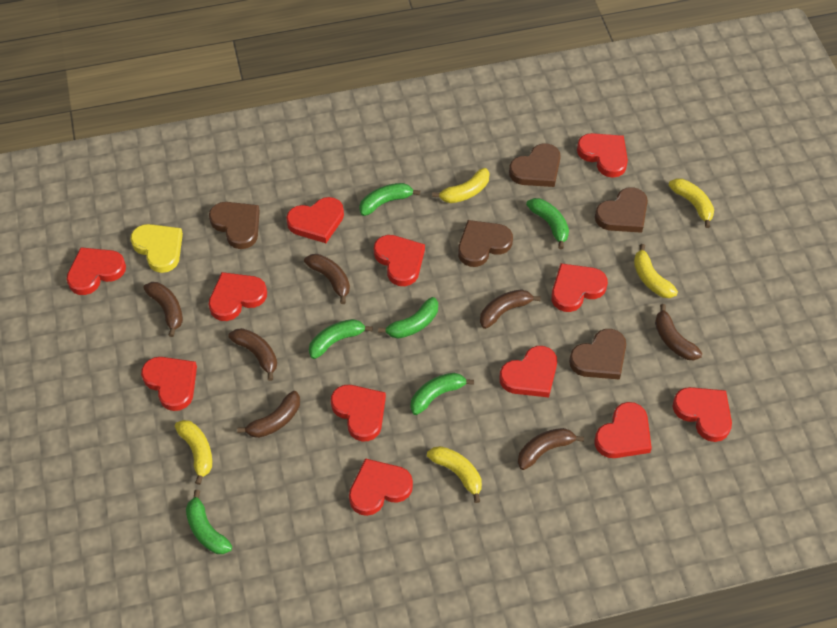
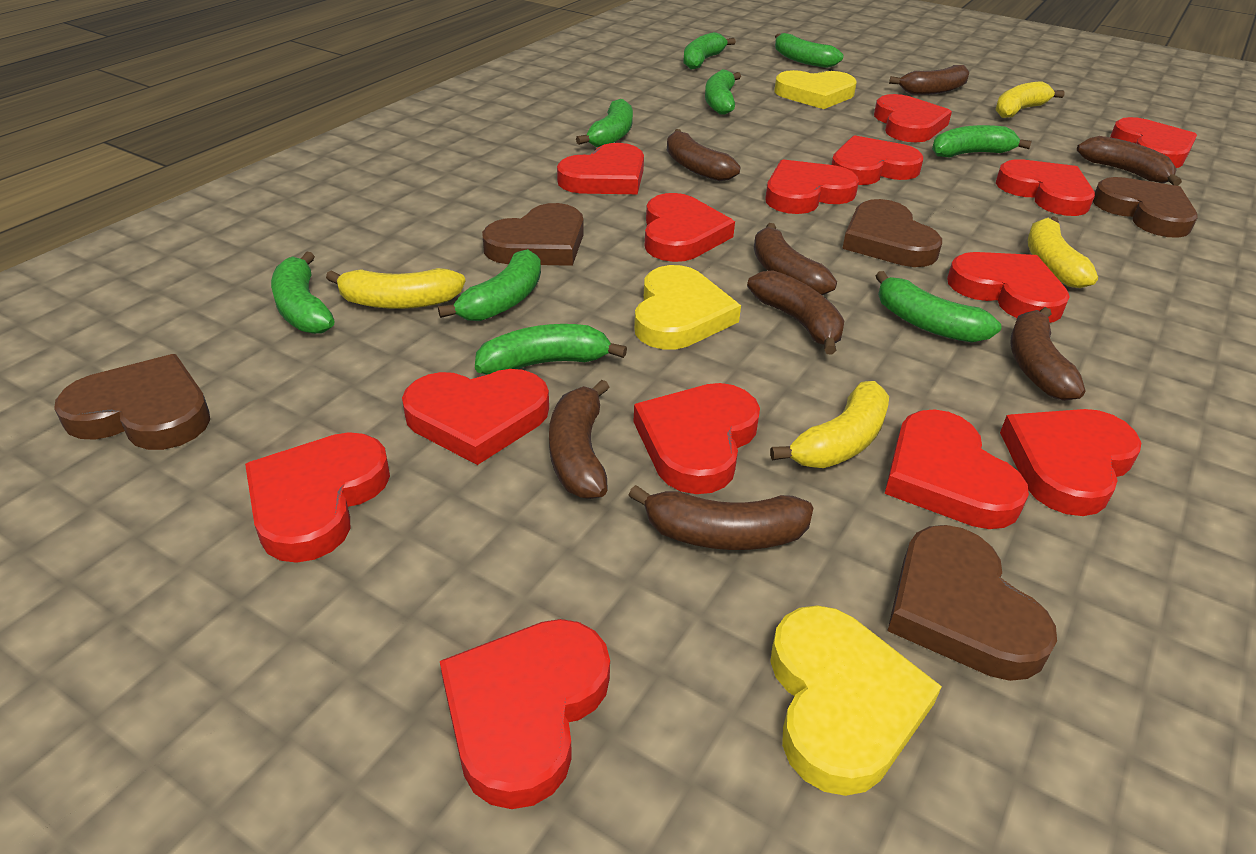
brown banana: [143,282,183,337] [228,328,277,381] [237,391,300,438] [304,254,350,304] [480,289,541,329] [518,428,584,470] [655,304,702,360] = 7 -> [549,380,610,499] [629,485,813,550] [667,129,741,181] [747,270,844,355] [754,223,837,296] [889,65,969,95] [1010,307,1085,401] [1077,136,1182,186] = 8
green banana: [186,490,232,554] [309,319,373,359] [359,183,420,216] [378,297,438,339] [410,373,474,415] [526,198,569,249] = 6 -> [271,251,335,334] [438,249,541,321] [475,324,627,375] [576,99,633,147] [683,32,736,69] [705,69,741,115] [775,33,843,68] [875,271,1002,343] [932,125,1032,158] = 9
red heart: [66,247,126,295] [141,357,197,411] [208,272,267,321] [286,197,344,243] [331,385,386,441] [349,458,413,516] [374,235,425,286] [499,346,557,397] [551,263,608,312] [577,133,628,178] [595,402,652,458] [673,387,732,442] = 12 -> [245,432,390,563] [402,369,549,465] [440,619,610,809] [557,143,644,194] [633,383,760,494] [645,193,735,262] [765,159,859,214] [832,135,923,185] [874,94,952,142] [885,409,1029,529] [947,252,1070,323] [996,159,1095,216] [1000,409,1141,516] [1110,117,1197,168] = 14
yellow banana: [175,420,212,485] [427,446,482,503] [432,168,490,203] [634,244,678,298] [669,178,714,228] = 5 -> [326,268,465,309] [770,381,889,468] [995,81,1065,118] [1028,216,1098,288] = 4
yellow heart: [131,224,183,273] = 1 -> [634,265,741,349] [770,605,942,796] [774,70,857,109] = 3

